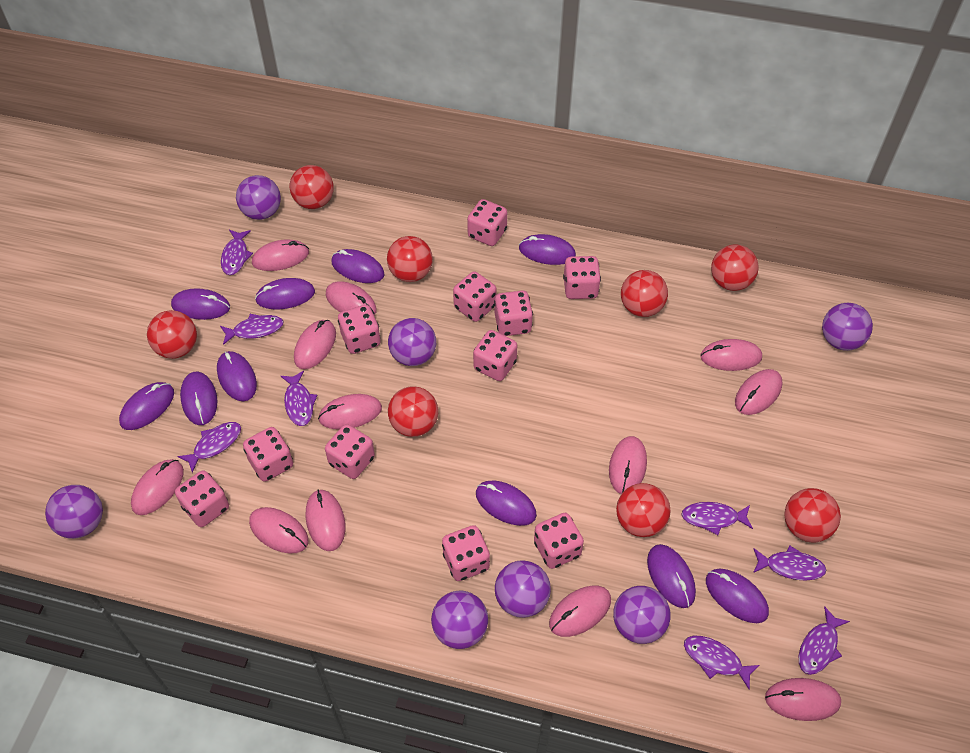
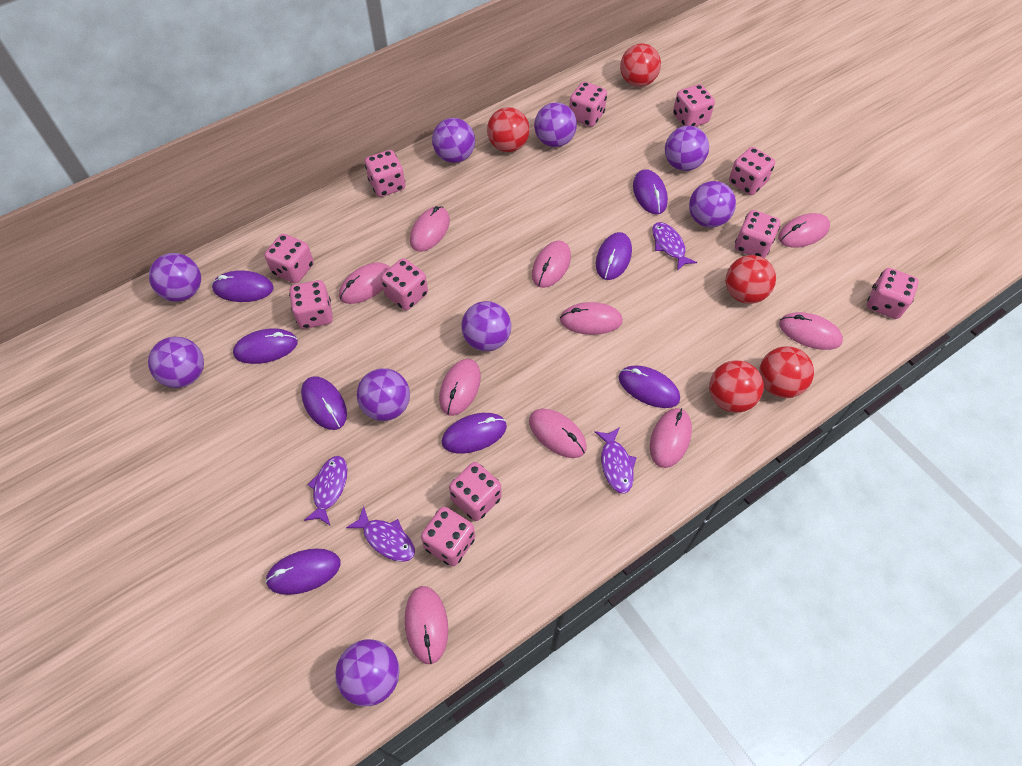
pink mouse: [131,459,184,515] [249,507,308,554] [252,239,309,271] [294,320,336,369] [306,490,345,551] [318,394,382,430] [326,281,377,315] [549,586,611,637] [609,436,647,494] [700,339,762,371] [735,369,782,415] [765,678,841,721] = 12 -> [339,262,390,304] [405,586,448,664] [410,206,450,252] [439,359,481,416] [529,409,587,458] [532,240,571,288] [560,302,623,335] [650,408,692,468] [778,213,830,248] [779,312,843,350] = 10
purple ball: [45,485,103,539] [236,175,281,220] [388,318,436,366] [431,591,488,649] [495,560,551,618] [613,586,671,644] [822,303,873,351] = 7 -> [148,337,204,388] [149,253,201,301] [335,639,400,707] [357,368,410,421] [432,118,475,163] [461,301,511,351] [534,103,577,147] [665,126,709,171] [689,181,736,228] = 9
purple fish: [177,422,241,473] [220,314,284,345] [221,230,253,275] [281,371,317,426] [681,502,753,535] [684,636,760,690] [753,546,826,581] [799,606,850,675] = 8 -> [304,456,347,525] [346,506,415,562] [595,427,637,494] [652,222,697,271] = 4
purple mouse: [119,382,174,430] [171,288,230,320] [180,372,218,425] [217,351,257,401] [255,278,315,309] [331,249,385,283] [476,480,537,526] [519,234,576,265] [647,544,696,608] [706,569,769,623] = 10 -> [212,270,274,302] [233,328,298,364] [265,548,341,595] [301,376,347,430] [442,413,507,454] [596,232,632,280] [619,365,680,408] [633,169,668,214] = 8
red ball: [147,310,197,359] [290,165,334,209] [387,236,433,282] [388,386,438,437] [616,483,670,537] [621,270,668,317] [711,245,759,291] [784,488,841,542] = 8 -> [487,107,530,152] [620,43,661,87] [709,360,764,413] [726,255,776,304] [759,346,814,398] = 5

